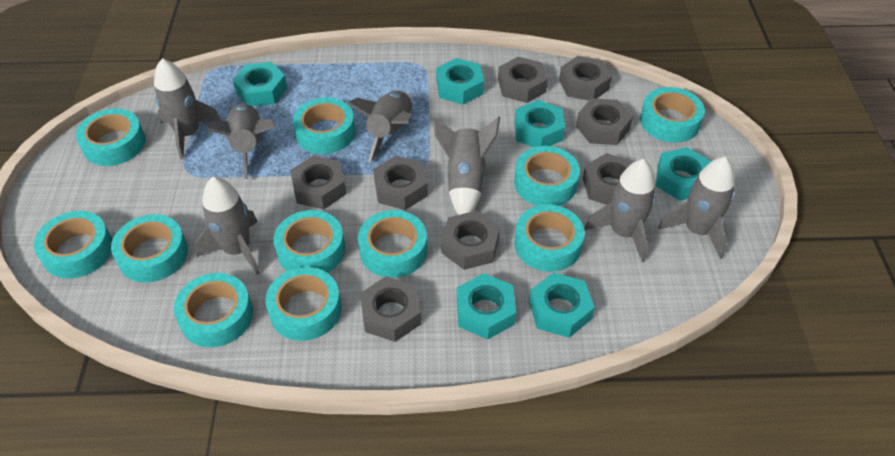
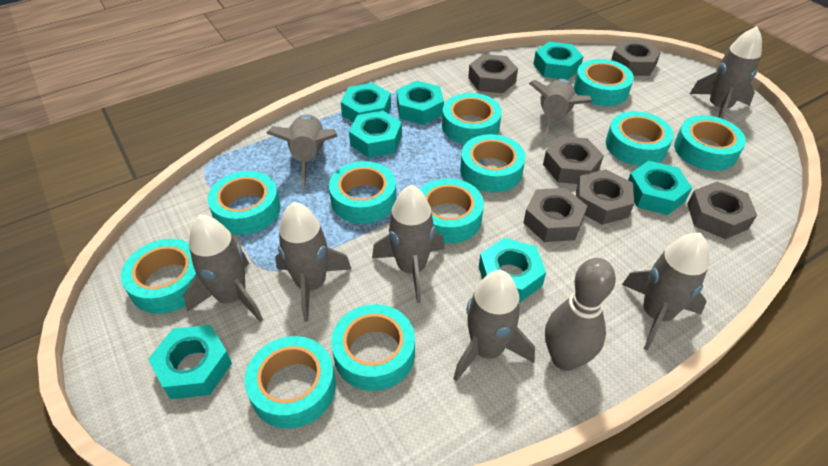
grey bowling pin: none = 0 -> [545,258,616,371] = 1
grey nut: [290,156,346,209] [360,276,421,342] [373,156,428,210] [441,211,500,270] [498,57,548,103] [559,56,612,101] [576,98,633,145] [583,153,634,205] = 8 -> [468,54,518,93] [523,188,587,242] [543,136,604,184] [576,169,634,225] [611,40,661,76] [687,181,757,239] = 6
grey rocket: [154,58,221,159] [195,176,260,275] [206,104,276,179] [347,90,413,162] [434,116,500,215] [585,159,656,262] [658,156,735,259] = 7 -> [184,215,263,322] [266,115,338,189] [275,202,351,322] [372,185,445,303] [453,270,535,381] [529,79,592,143] [622,233,709,350] [690,26,762,119] = 8
turquoise nut: [232,62,287,106] [436,58,484,104] [457,273,516,339] [515,100,565,147] [529,272,595,338] [656,147,711,201] = 6 -> [148,325,232,399] [341,83,391,122] [349,111,402,158] [397,81,444,125] [479,238,546,303] [533,42,584,80] [628,161,692,215] = 7

